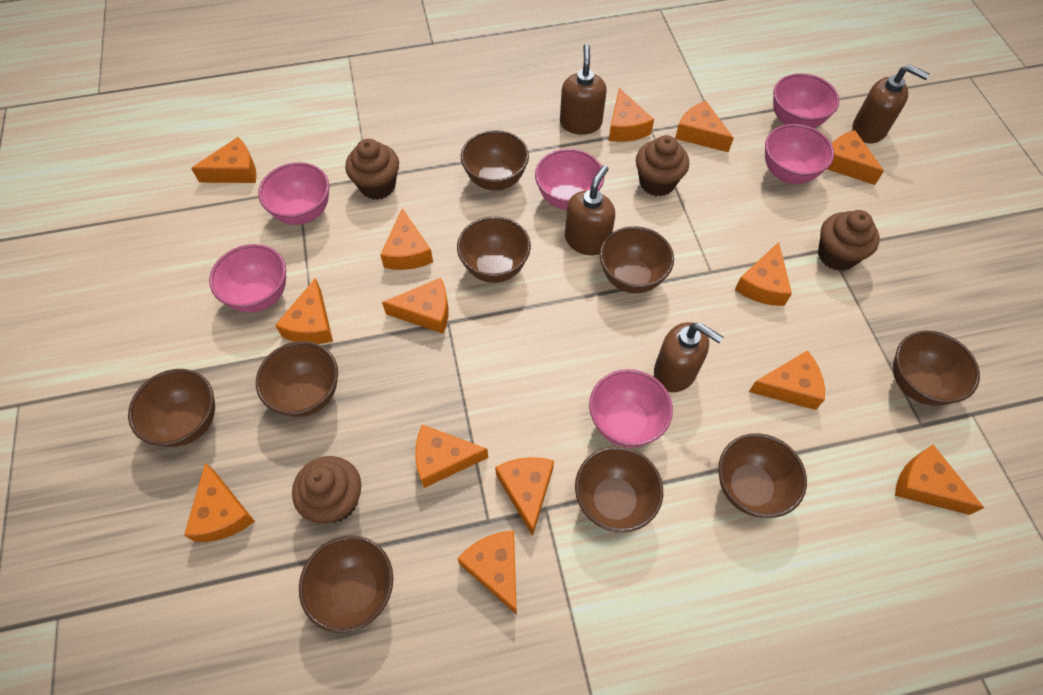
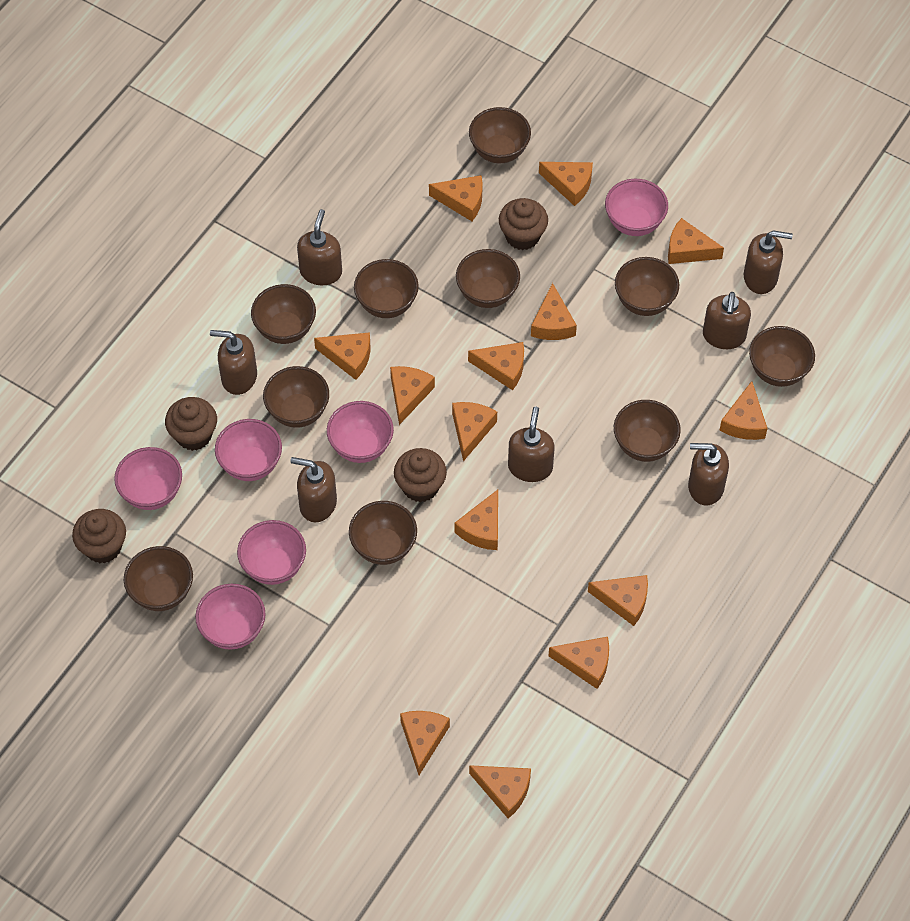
brown bowl: [128,369,215,447] [256,341,338,417] [299,536,393,633] [457,216,531,283] [461,130,529,191] [575,446,663,533] [599,226,674,293] [718,433,807,518] [893,331,980,406] = 9 -> [124,546,193,611] [251,284,316,344] [263,366,329,428] [349,501,417,565] [354,259,419,318] [456,249,520,308] [469,107,531,163] [614,400,681,462] [615,257,679,316] [749,326,815,387] = 10
brown soap dispenser: [560,44,607,135] [565,165,615,255] [654,322,723,392] [853,64,930,143] = 4 -> [210,330,257,395] [290,457,337,522] [297,209,342,285] [508,407,555,482] [688,443,729,505] [703,292,751,349] [744,231,793,294] = 7

